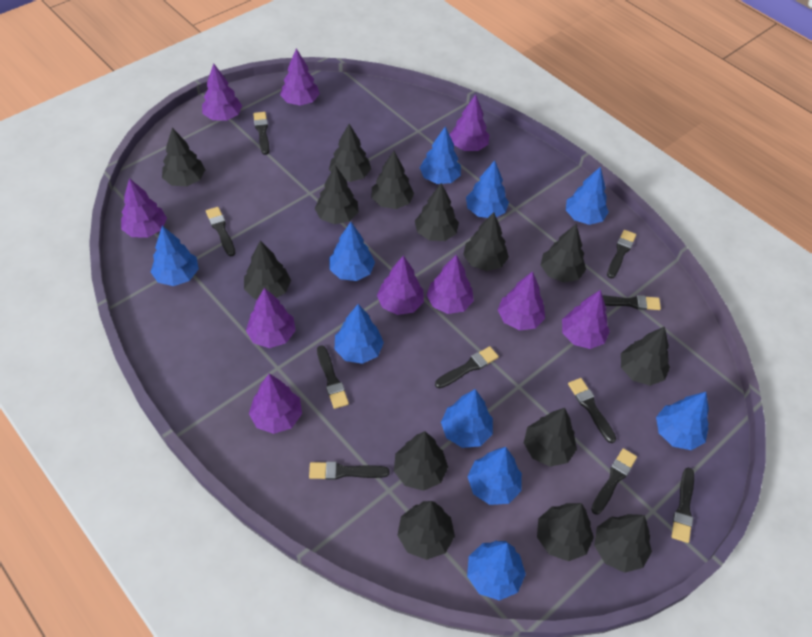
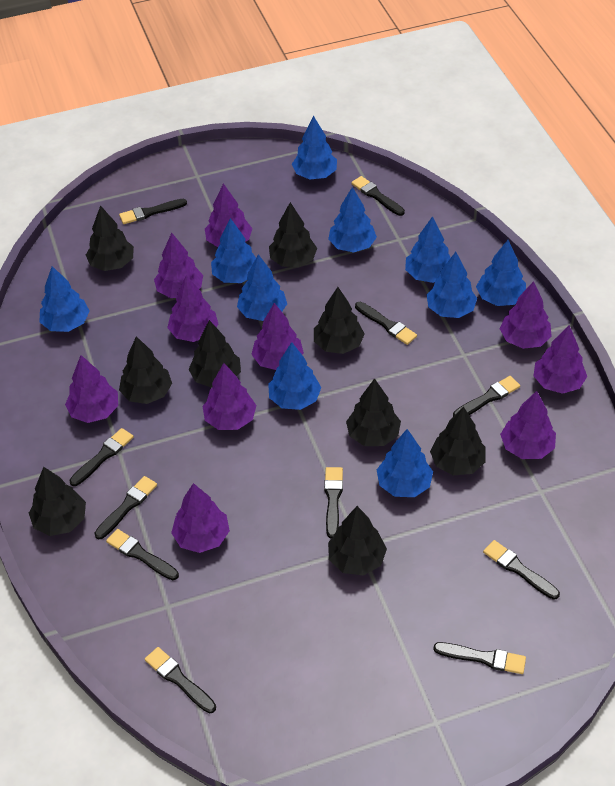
black brush: [206,207,235,256] [253,112,269,155] [309,461,389,480] [317,345,349,409] [435,346,499,389] [568,378,616,443] [591,448,637,515] [603,295,661,310] [607,230,636,278] [672,468,694,543] = 10 -> [70,428,134,486] [95,476,157,539] [106,529,179,580] [119,199,187,224] [145,647,216,713] [324,467,343,539] [351,176,405,216] [355,302,417,345] [433,642,526,674] [453,376,520,416] [483,540,560,600] = 11
black tree: [162,128,205,186] [244,241,291,299] [315,165,359,224] [329,124,371,182] [372,151,414,209] [394,431,448,491] [397,501,455,560] [415,183,459,241] [463,212,509,271] [524,408,577,467] [537,503,594,561] [541,224,586,283] [594,514,652,573] [621,326,670,386] = 14 -> [29,467,86,536] [86,205,134,271] [119,336,172,404] [189,320,241,388] [269,202,317,267] [314,287,365,354] [328,506,387,576] [346,378,401,446] [430,406,486,475] = 9

